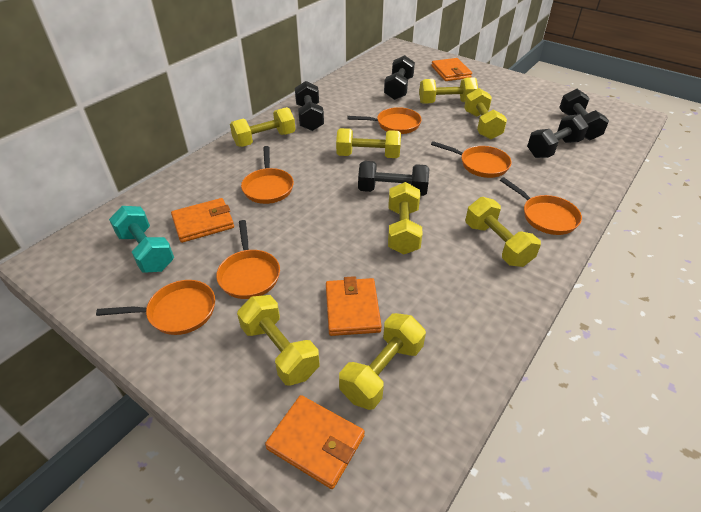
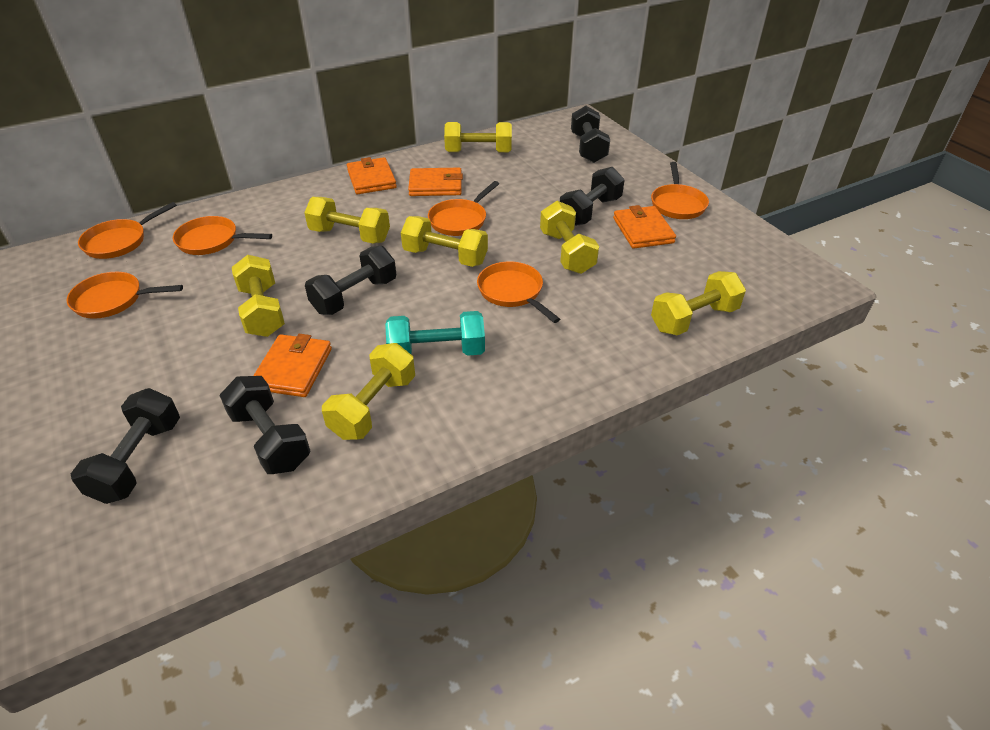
yellow dumbbell: [230,107,295,147] [237,295,319,386] [336,128,401,158] [339,313,426,410] [388,182,423,254] [419,77,478,104] [464,88,507,140] [465,197,541,267] = 8 -> [232,255,285,337] [304,197,390,244] [322,343,415,440] [401,216,488,267] [444,122,512,153] [540,201,599,274] [651,271,746,335] = 7

